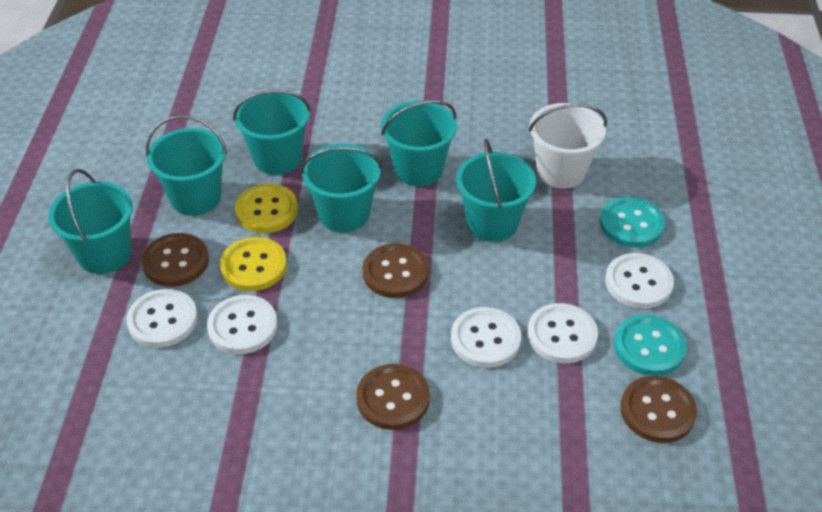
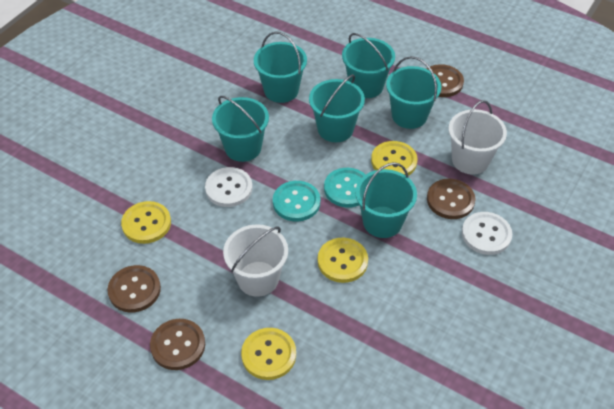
white bucket: [529,103,607,189] = 1 -> [223,224,288,297] [449,100,507,175] = 2
white button: [127,289,198,348] [207,295,277,354] [451,307,521,368] [527,303,598,363] [605,253,674,308] = 5 -> [205,167,252,207] [462,212,512,255] = 2
yellow button: [220,237,287,291] [235,184,298,233] = 2 -> [121,201,171,244] [241,328,296,380] [318,238,368,283] [371,141,418,176] = 4

